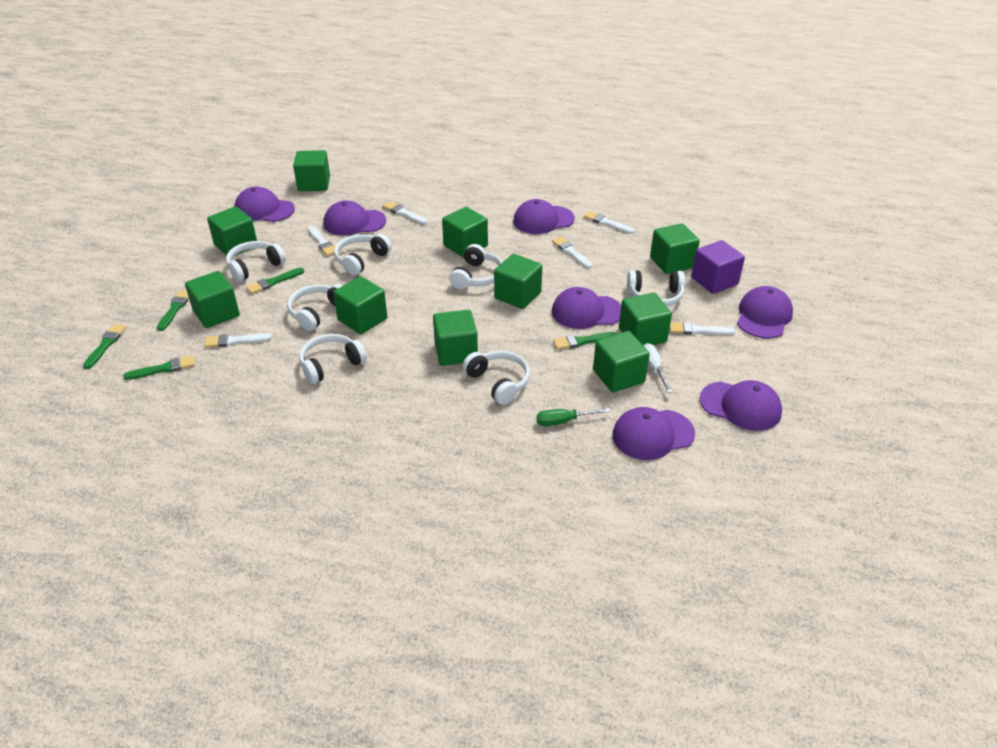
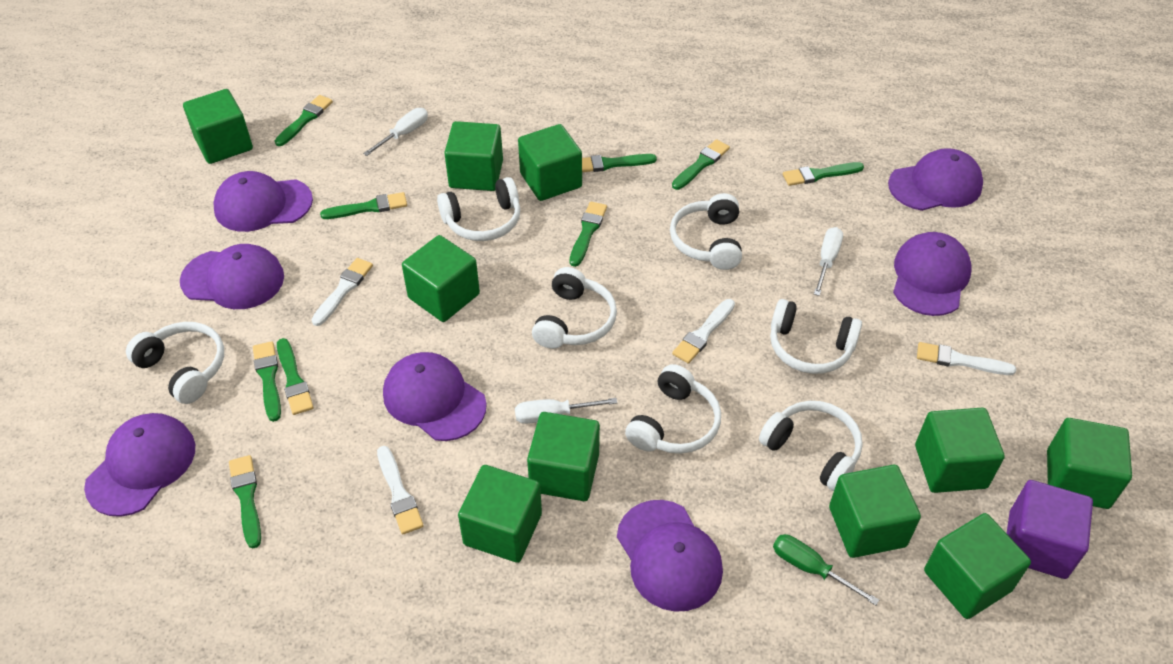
green brush: [83,324,127,369] [123,355,195,380] [157,290,189,331] [246,268,304,294] [553,332,617,350] = 5 -> [229,455,261,548] [253,341,281,422] [275,95,333,146] [277,338,314,415] [320,192,407,219] [570,202,607,267] [582,154,657,172] [672,139,730,190] [783,162,864,186] = 9
white brush: [204,333,272,348] [308,226,335,256] [383,201,428,224] [552,237,592,268] [584,211,635,234] [670,322,735,335] = 6 -> [311,258,373,326] [377,446,424,534] [672,299,735,364] [917,342,1016,375] = 4
white screwdriver: [643,343,672,393] = 1 -> [363,108,428,156] [515,398,617,424] [814,227,843,296] = 3

